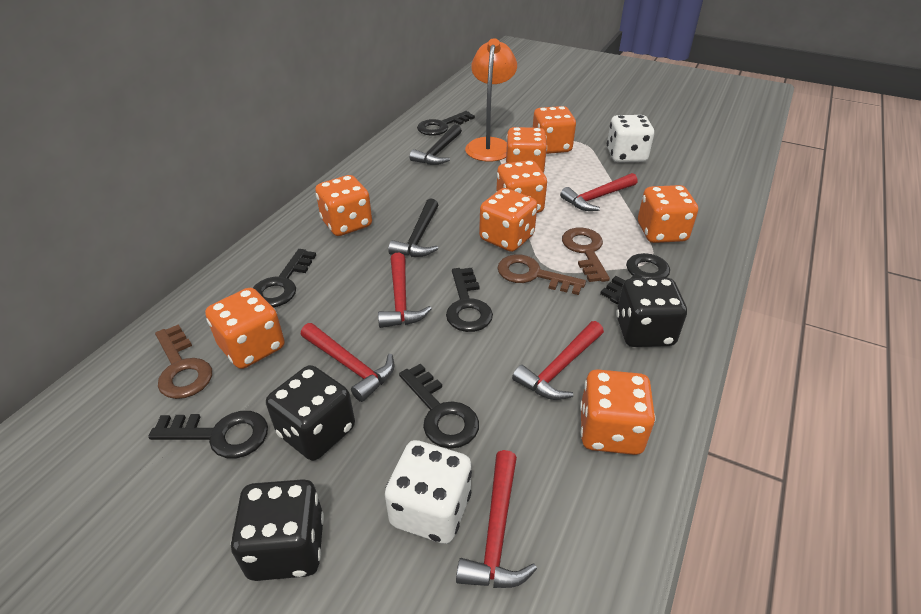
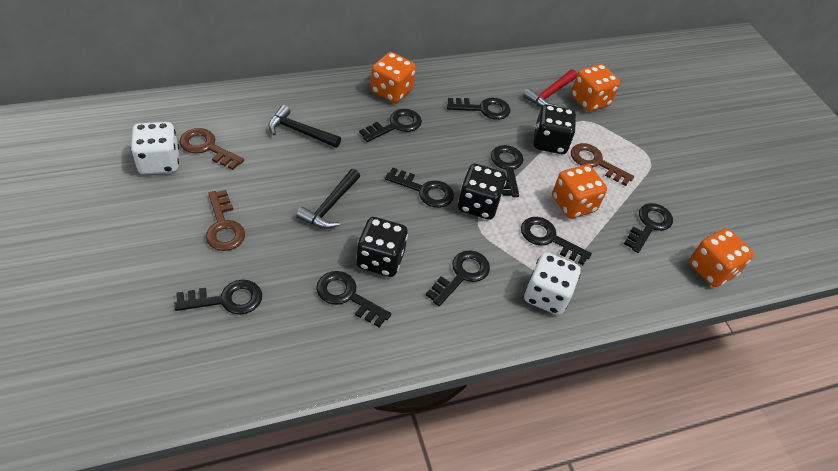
black key: [148,411,268,458] [253,249,316,307] [399,363,479,449] [417,111,475,136] [446,268,493,332] [600,253,670,304] = 6 -> [174,280,262,315] [316,271,391,328] [359,109,422,142] [385,168,454,208] [426,250,490,306] [447,98,510,120] [491,145,524,197] [521,217,592,265] [624,203,673,253] = 9
orange dice: [205,288,285,369] [315,175,372,236] [479,188,537,252] [496,160,547,213] [506,127,547,173] [533,106,576,154] [580,369,656,455] [638,185,698,243] = 8 -> [371,52,416,103] [552,165,607,219] [571,64,620,112] [689,228,754,287] = 4
orange lamp: [465,38,517,162] = 1 -> none = 0
red hammer: [301,323,395,402] [378,253,432,328] [456,450,537,588] [512,321,604,400] [560,173,638,211] = 5 -> [523,69,577,107] = 1

